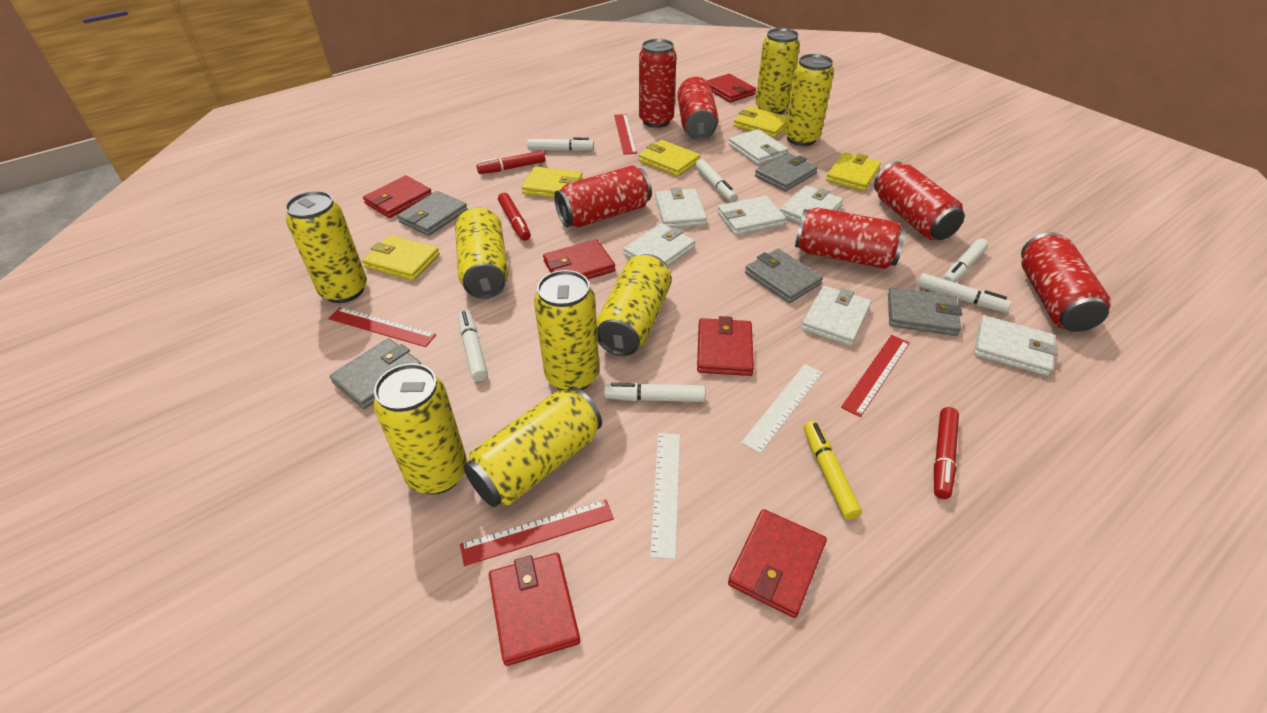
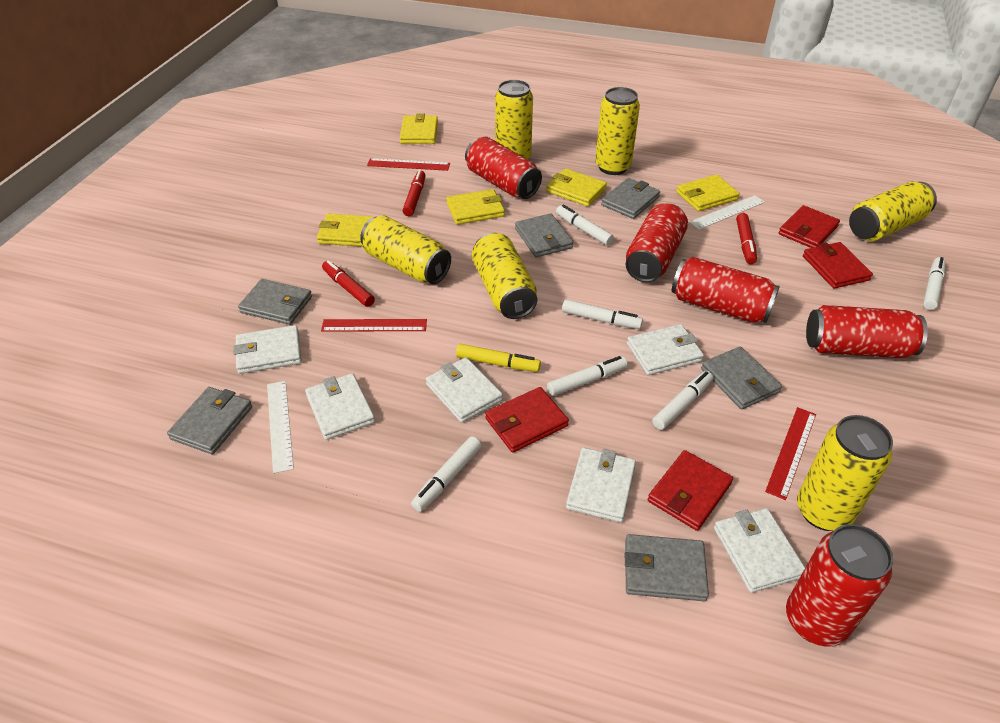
grey wallet: [329,338,421,409] [397,191,468,236] [745,249,823,303] [755,152,818,191] [888,287,962,336] = 5 -> [167,387,252,454] [238,279,312,325] [515,213,573,257] [601,178,660,219] [625,534,709,601] [701,347,782,409] = 6
red can: [554,165,652,227] [639,39,676,128] [677,77,719,140] [795,207,906,269] [874,161,965,240] [1021,232,1111,332] = 6 -> [465,137,542,199] [626,203,688,282] [672,257,780,323] [786,524,893,647] [806,305,928,358] = 5
red ruler: [328,307,436,347] [460,499,614,566] [614,114,637,155] [841,335,910,417] = 4 -> [321,319,427,332] [367,158,450,171] [765,407,816,500] = 3
red wallet: [363,175,432,218] [489,553,580,666] [543,239,615,279] [697,316,754,376] [706,74,756,103] [728,509,827,618] = 6 -> [485,387,569,453] [648,450,733,531] [779,205,840,248] [803,242,873,289] = 4
white wallet: [623,223,695,267] [655,187,707,228] [717,196,786,235] [729,129,788,165] [780,185,843,223] [801,286,871,346] [974,316,1058,376] = 7 -> [233,325,302,374] [305,373,375,440] [426,357,503,423] [566,448,636,522] [627,324,704,375] [714,508,805,593] = 6
yellow can: [285,191,367,303] [373,363,467,494] [455,207,508,299] [464,387,602,507] [534,270,599,391] [597,254,672,356] [755,28,800,114] [784,54,834,146] = 8 -> [360,215,451,284] [472,233,537,319] [495,80,533,159] [595,87,640,175] [797,415,893,531] [849,182,937,241] = 6

